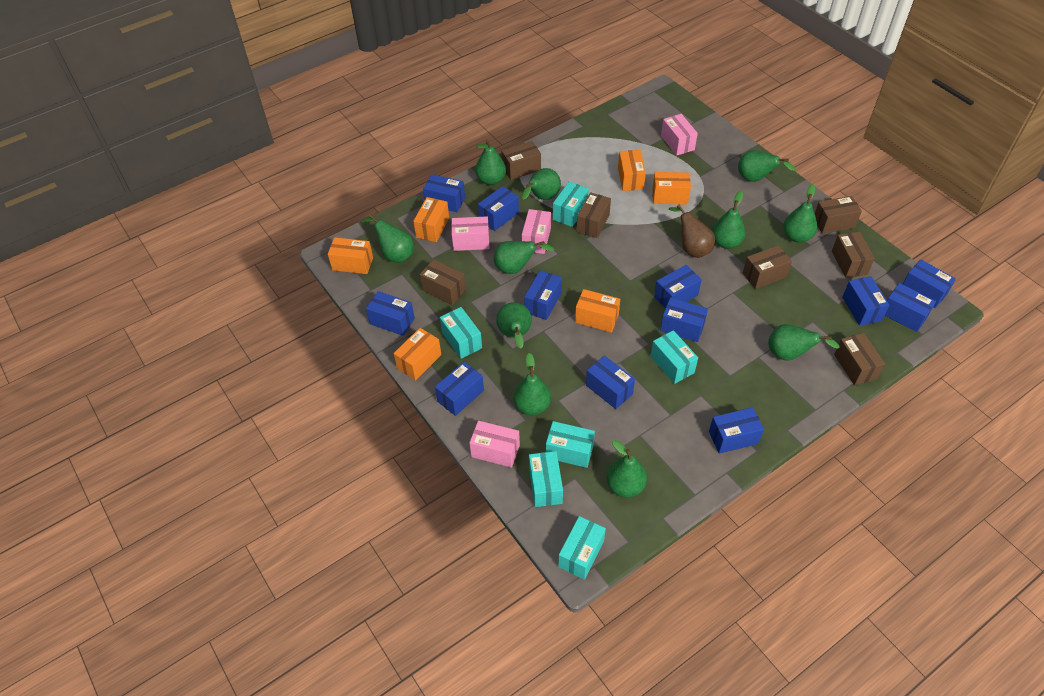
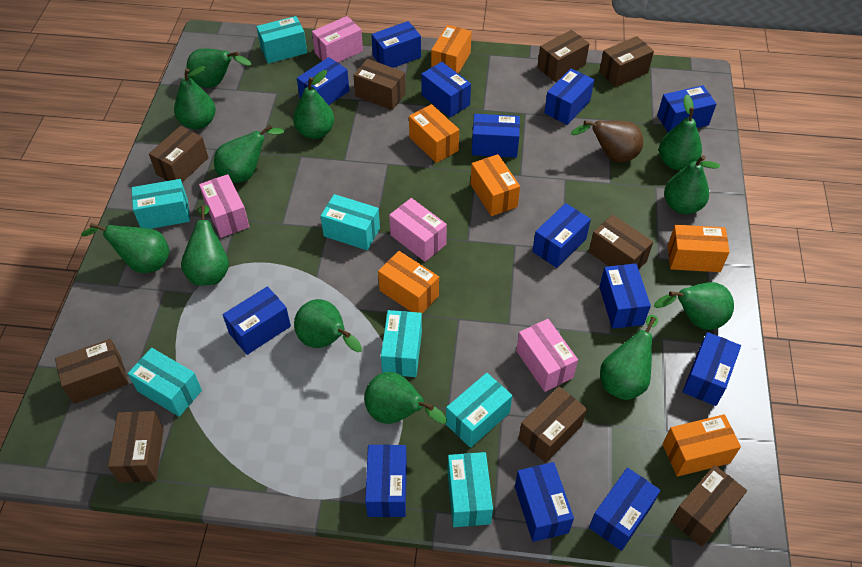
blue box: [366,291,415,336] [423,174,465,212] [435,362,484,416] [478,186,519,231] [524,270,562,320] [586,355,635,409] [654,265,702,308] [660,298,708,342] [709,407,764,454] [842,276,889,326] [885,283,936,332] [903,260,956,308] = 12 -> [223,286,291,355] [297,57,350,105] [365,445,407,517] [371,21,421,68] [421,62,471,117] [472,114,520,158] [515,462,574,542] [532,203,591,268] [544,68,594,125] [589,468,661,551] [599,263,651,329] [657,85,716,133] [683,332,741,406] = 13
brown box: [420,259,466,305] [502,141,541,180] [577,192,611,238] [743,245,792,289] [815,196,862,234] [832,232,875,278] [834,333,885,386] = 7 -> [55,339,129,404] [108,411,164,483] [149,126,209,182] [353,59,406,110] [518,386,587,463] [537,30,589,82] [589,215,653,269] [599,36,654,87] [671,465,747,547] = 9
green pear: [363,214,414,263] [475,140,506,185] [494,241,554,274] [496,302,532,348] [513,353,551,415] [522,168,561,200] [606,440,647,498] [712,191,746,249] [738,150,796,182] [768,324,840,361] [783,184,817,243] = 11 -> [81,223,170,273] [174,66,216,129] [181,205,229,285] [187,48,251,88] [214,125,284,183] [293,70,334,139] [294,299,362,352] [364,372,447,424] [600,315,658,400] [654,282,734,330] [659,94,702,170] [664,155,720,214] = 12
turquoise box: [440,307,482,359] [529,451,563,507] [546,421,595,468] [553,182,589,227] [558,516,606,580] [651,330,698,384] = 6 -> [128,348,202,417] [132,179,190,229] [256,16,307,64] [320,194,380,250] [381,310,422,377] [446,373,513,448] [447,452,493,527] = 7

